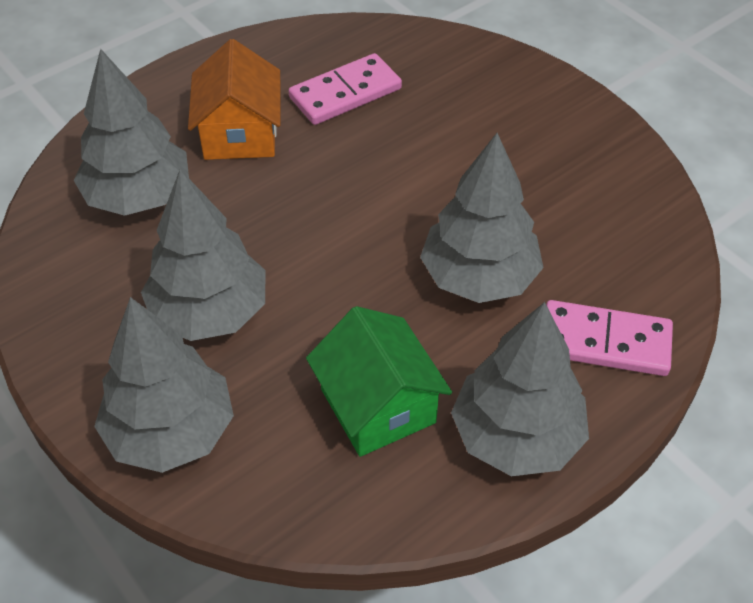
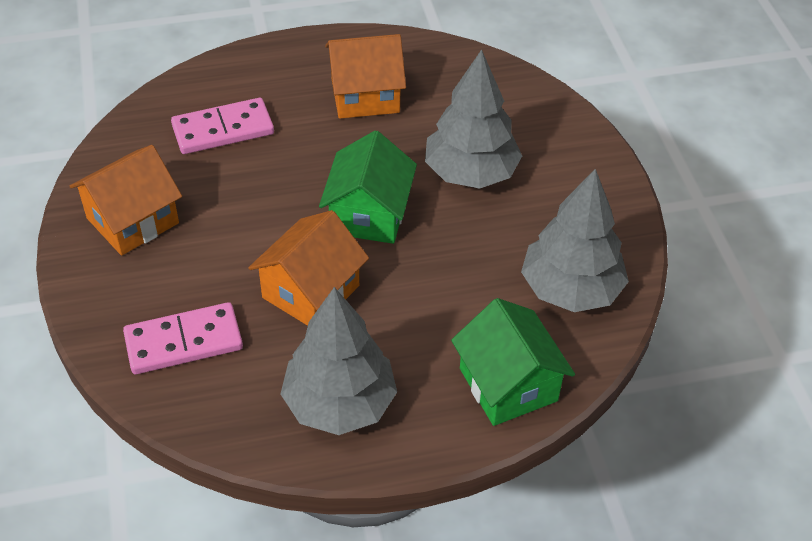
green house: [306,306,452,457] = 1 -> [319,130,417,244] [451,298,575,426] = 2
grey tree: [74,49,189,216] [94,297,234,473] [141,169,266,341] [420,133,544,303] [451,302,589,476] = 5 -> [280,287,397,435] [425,49,522,189] [521,169,629,312] = 3
orange house: [188,39,281,160] = 1 -> [70,145,182,256] [248,210,369,326] [325,34,406,119] = 3

